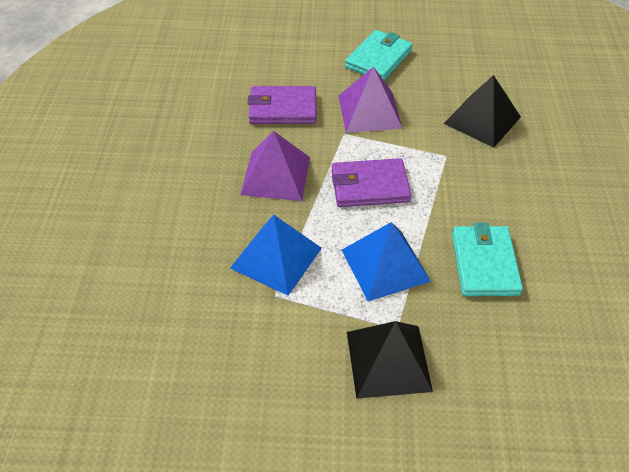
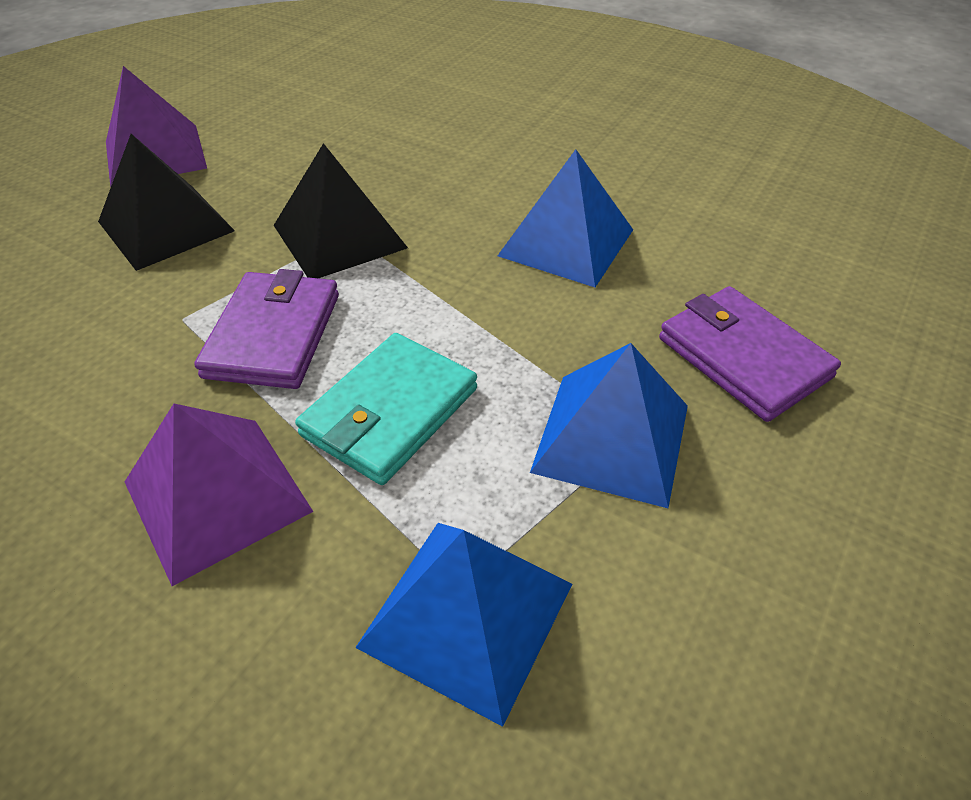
blue pyramid: [230,215,322,296] [342,222,431,301] = 2 -> [355,523,572,727] [497,149,633,287] [530,343,688,508] = 3
turquoise wallet: [345,30,413,81] [452,223,523,296] = 2 -> [295,333,477,485] = 1

